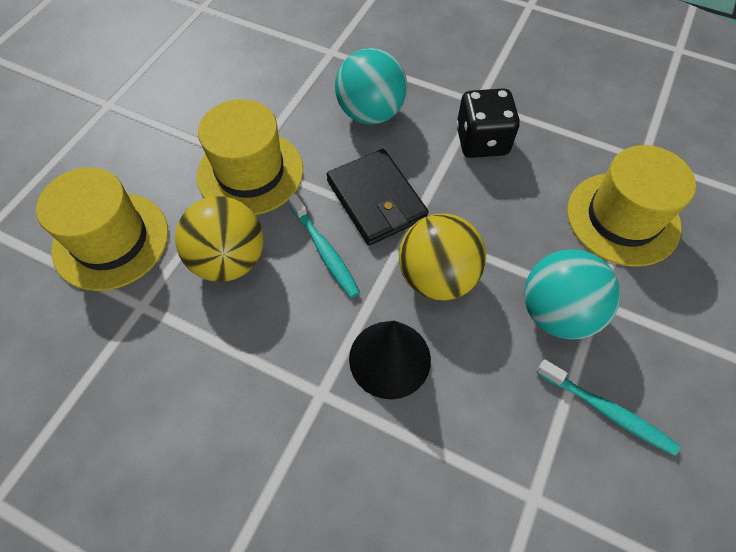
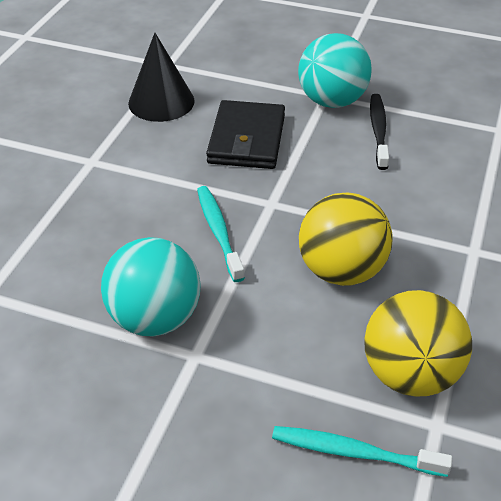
black dice: [456,88,520,158] = 1 -> none = 0
black toothbrush: none = 0 -> [370,94,389,170] = 1
yellow hat: [36,167,168,291] [197,99,303,215] [567,145,696,266] = 3 -> none = 0

